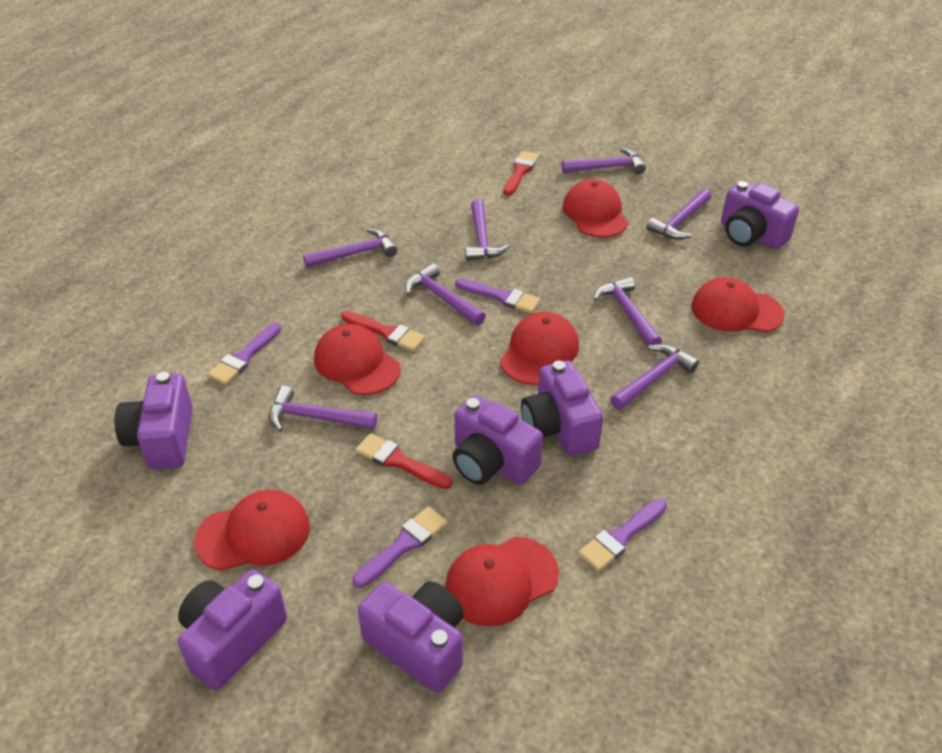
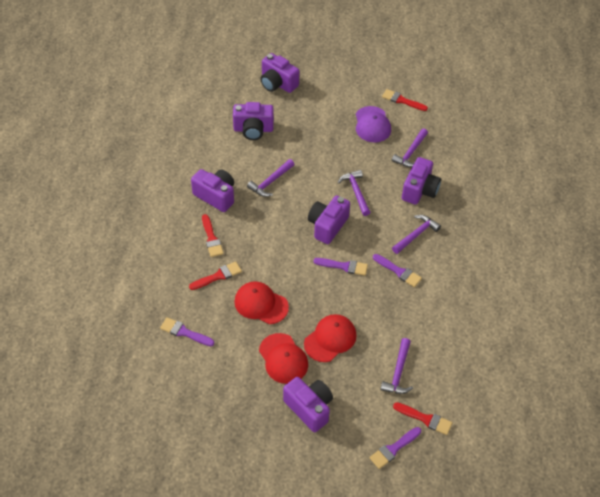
purple cap: none = 0 -> [356,106,391,142] = 1
purple hammer: [269,386,377,432] [303,228,397,268] [405,263,486,325] [465,199,509,260] [561,148,646,174] [593,277,662,346] [610,344,699,410] [646,189,711,240] = 8 -> [247,159,295,197] [338,170,371,216] [380,338,413,394] [392,128,428,167] [392,215,441,254] = 5
red brush: [341,311,425,351] [355,433,452,489] [503,151,539,196] = 3 -> [189,262,242,290] [202,214,224,257] [382,89,428,111] [393,402,452,435] = 4
red cap: [194,490,310,571] [314,324,401,395] [445,537,559,627] [500,312,579,385] [563,179,628,237] [691,277,785,332] = 6 -> [234,281,289,324] [259,333,308,384] [304,314,357,362] = 3

